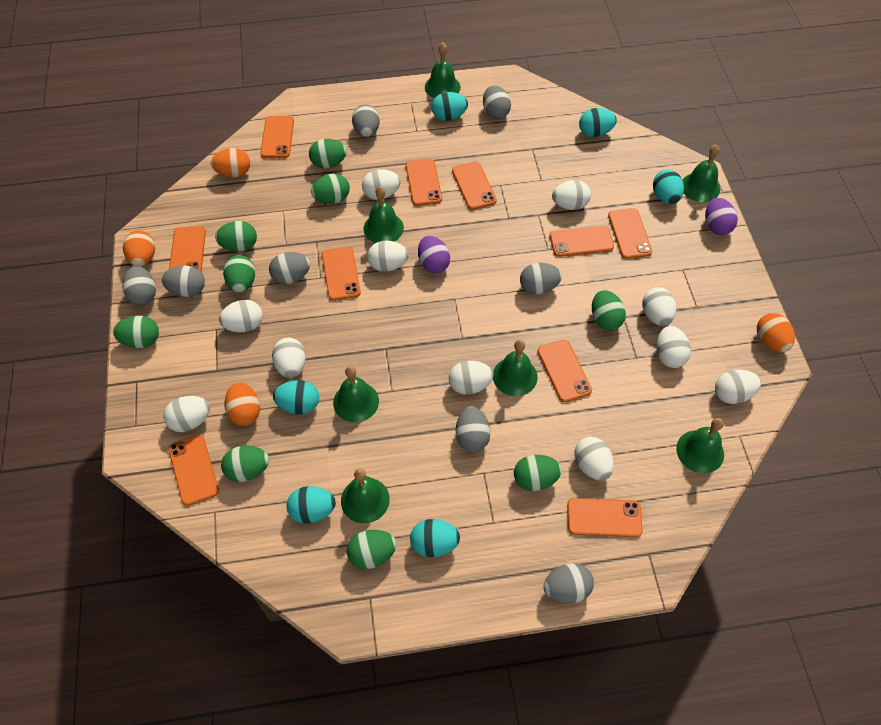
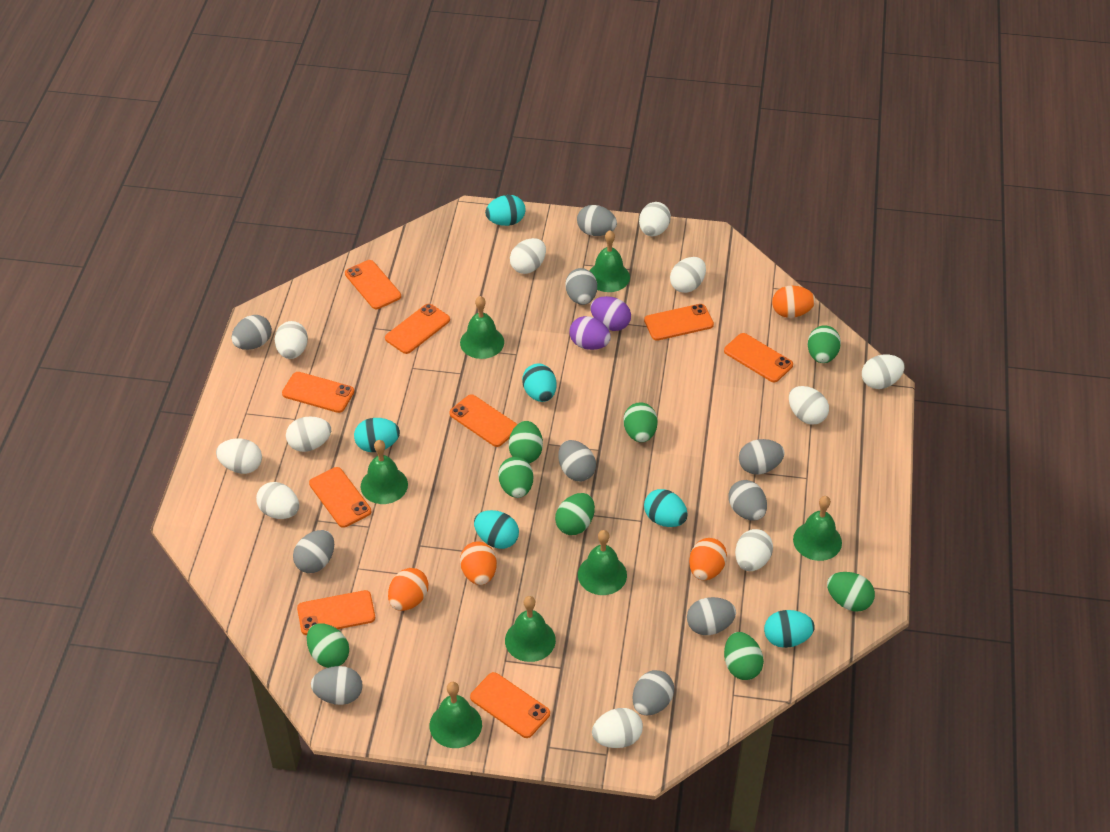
green egg: [113,316,159,348] [215,221,257,252] [221,446,269,482] [223,255,255,293] [309,139,347,168] [311,174,350,204] [347,530,397,569] [514,455,562,491] [592,290,626,330] = 9 -> [307,623,349,668] [498,457,533,498] [509,421,543,463] [555,493,595,535] [623,402,658,442] [724,632,764,680] [807,325,841,363] [827,572,875,611] = 8
grey egg: [122,266,156,306] [161,265,205,297] [269,252,310,284] [352,104,380,137] [456,407,491,452] [483,85,511,119] [520,263,562,294] [543,563,594,603] = 8 -> [231,315,272,350] [293,530,334,573] [311,666,363,705] [558,440,596,481] [565,268,597,305] [577,205,617,236] [633,670,674,715] [687,597,736,635] [728,480,767,521] [739,439,785,474] = 10
orange phone: [168,434,219,506] [169,226,206,272] [260,116,294,158] [322,247,361,301] [406,159,442,206] [452,161,497,210] [537,340,592,402] [550,226,614,257] [567,498,643,537] [608,208,652,259] = 10 -> [282,372,354,413] [297,590,375,635] [309,467,371,528] [345,260,401,309] [385,304,450,354] [449,394,517,447] [470,672,550,738] [644,304,714,341] [724,333,793,382] = 9

